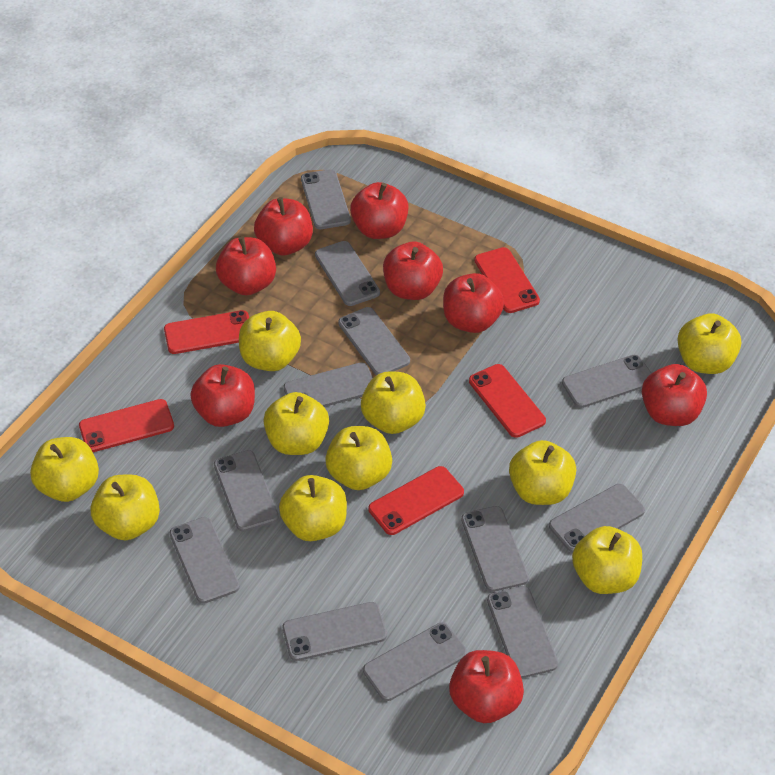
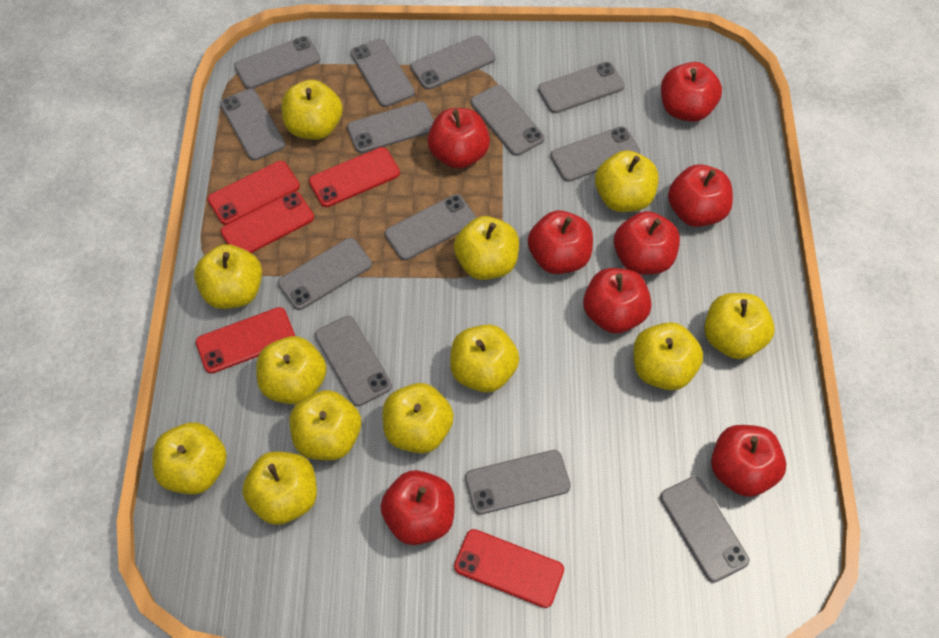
grey phone: [169,517,240,604] [214,450,279,532] [283,602,387,661] [284,362,373,407] [301,169,351,229] [315,241,380,306] [338,307,410,375] [363,622,467,701] [461,506,529,592] [487,586,558,678] [549,484,645,553] [562,355,652,408] = 12 -> [220,89,285,161] [234,36,320,89] [278,238,372,310] [315,316,392,406] [347,101,434,153] [351,39,415,107] [385,194,477,260] [411,35,495,90] [465,450,571,514] [471,85,544,156] [538,62,625,113] [550,126,640,182] [660,476,749,582] = 13
yellow apple: [30,437,99,502] [91,475,160,541] [239,311,301,371] [264,392,329,455] [279,475,347,541] [325,426,392,490] [361,371,426,434] [509,440,576,505] [572,526,642,594] [677,313,741,374] = 10 -> [153,423,227,495] [194,244,262,309] [242,451,317,525] [256,336,327,404] [281,80,343,140] [290,390,361,461] [382,383,454,453] [450,324,519,393] [454,216,519,280] [595,150,659,212] [633,322,703,390] [704,293,775,359] = 12

